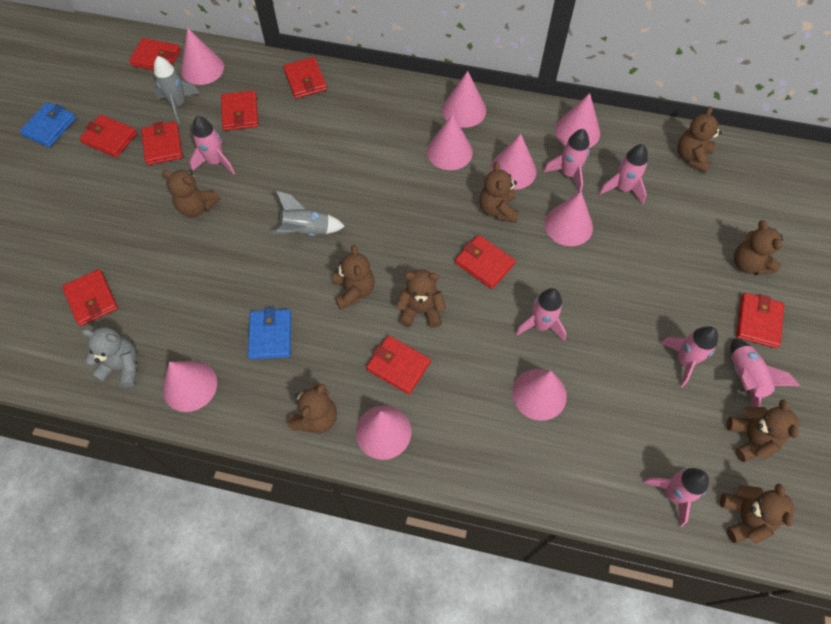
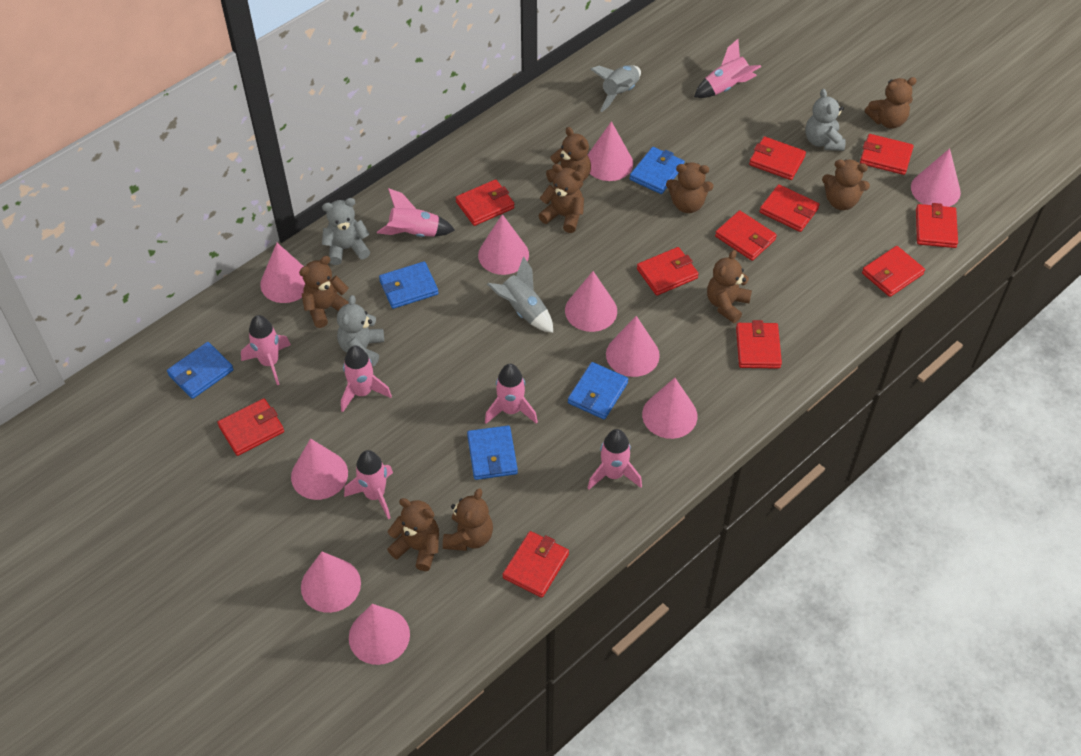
blue wallet: [19,102,76,148] [248,308,291,360] = 2 -> [167,342,234,399] [379,261,438,309] [467,426,518,480] [568,362,628,419] [629,147,685,194] = 5
grey teddy bear: [82,327,137,387] = 1 -> [322,198,370,265] [337,295,384,367] [805,89,846,151] = 3
pink cone: [163,361,217,412] [181,28,224,85] [356,405,411,460] [427,114,473,170] [442,71,486,128] [490,134,536,190] [512,369,567,421] [544,191,593,246] [555,93,600,148] = 9 -> [260,243,305,303] [291,438,348,500] [301,552,361,613] [349,604,410,665] [478,214,529,275] [565,271,617,332] [588,121,633,181] [606,316,660,377] [642,378,697,439] [911,148,961,207] = 10
red wallet: [62,269,118,326] [79,115,137,158] [129,38,181,70] [141,121,183,165] [221,91,258,131] [283,57,327,99] [366,335,431,394] [455,235,515,289] [736,293,784,348] = 9 -> [217,398,284,456] [455,179,515,226] [503,531,569,598] [637,247,699,295] [715,210,777,261] [736,320,782,369] [749,136,806,180] [759,184,819,232] [860,134,914,175] [862,246,925,297] [916,203,958,248] = 11

